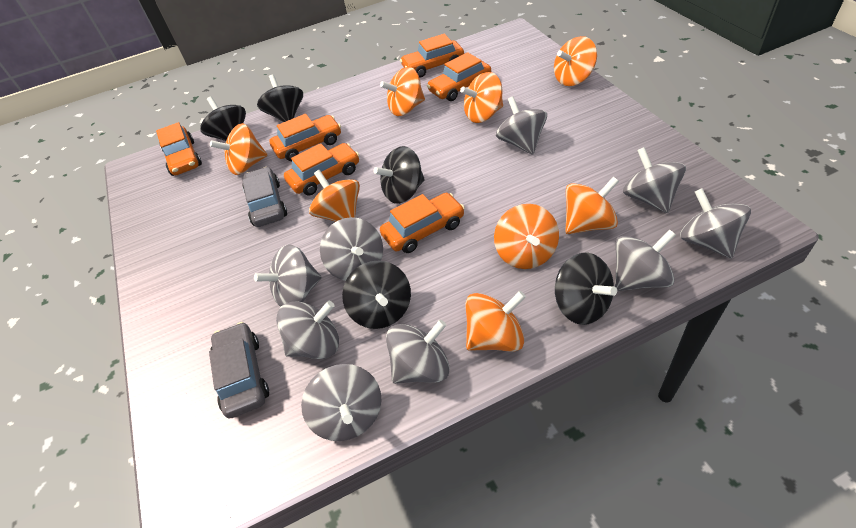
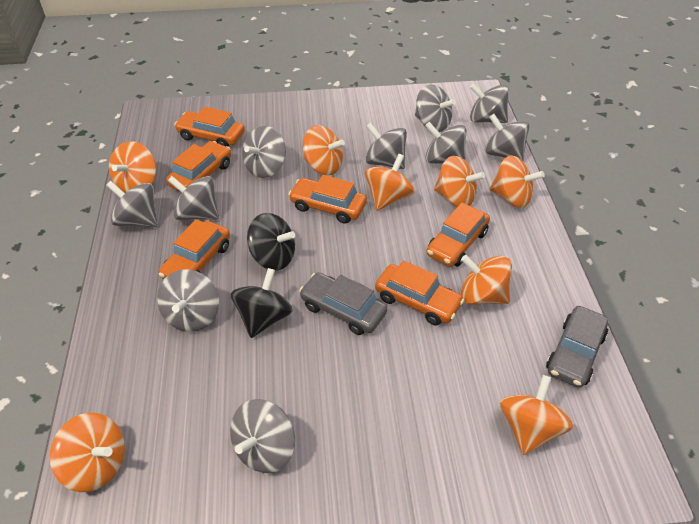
black spinning top: [200,97,246,141] [257,74,303,122] [342,261,411,329] [373,146,425,204] [555,253,617,325] = 5 -> [231,268,292,338] [247,213,295,270] = 2
grey spinning top: [254,244,321,307] [276,301,339,359] [301,364,381,441] [320,217,383,281] [386,320,450,384] [496,96,547,155] [615,229,676,291] [623,147,686,213] [680,188,751,259] = 9 -> [106,181,158,227] [157,269,219,332] [168,176,219,220] [230,399,295,473] [242,126,286,178] [365,122,407,169] [415,84,456,132] [425,122,466,164] [470,84,509,123] [485,114,529,161] = 10

